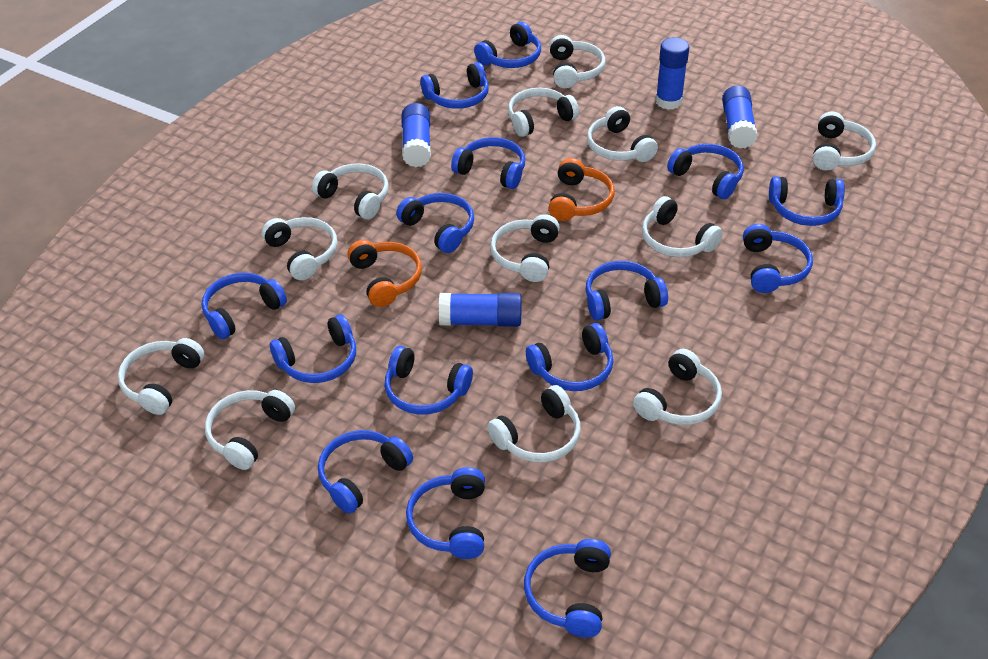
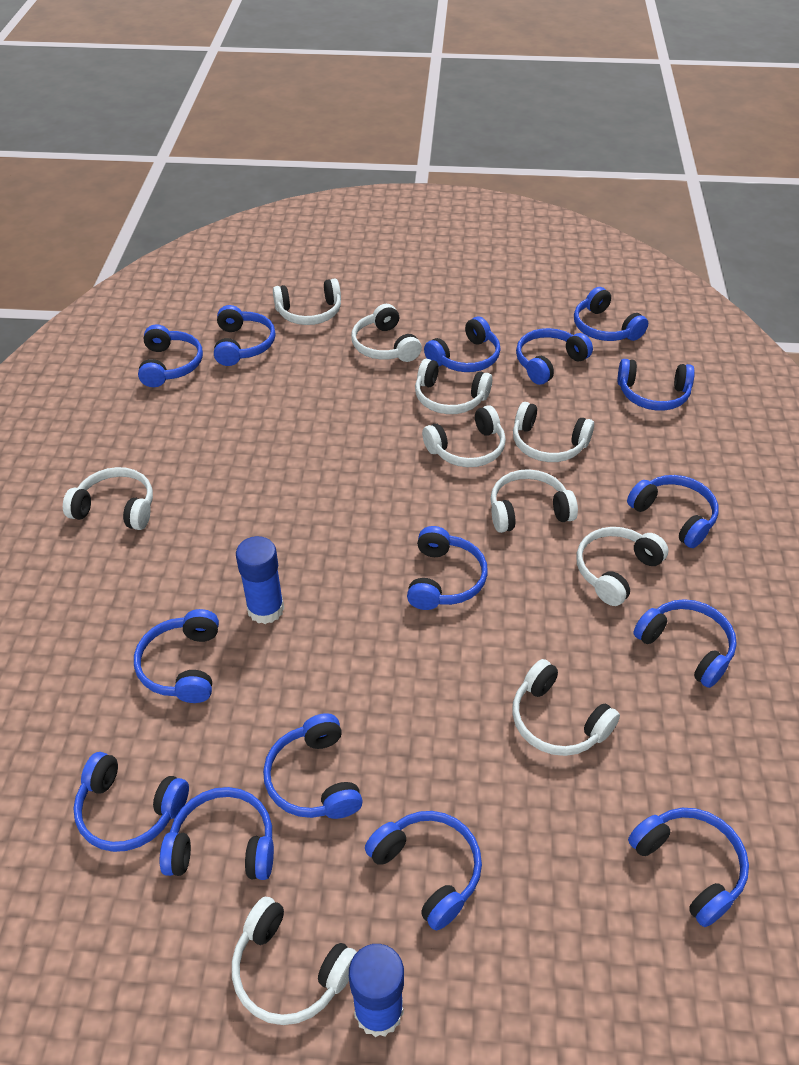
blue glue stick: [402,103,431,167] [439,293,522,327] [655,37,689,110] [722,85,758,149] = 4 -> [236,536,284,624] [349,944,404,1037] = 2
orange headphones: [347,240,422,307] [548,158,614,221] = 2 -> none = 0
white headphones: [118,338,204,415] [205,390,295,470] [262,217,337,280] [312,163,389,219] [487,385,581,462] [490,214,560,282] [508,88,579,137] [549,35,605,88] [587,106,658,162] [633,349,722,425] [642,196,723,257] [813,112,876,170] = 12 -> [63,467,153,530] [232,897,357,1025] [273,279,341,325] [351,304,422,362] [415,359,492,414] [422,405,506,467] [490,469,578,533] [512,659,620,756] [513,402,594,462] [576,527,669,606] = 10

